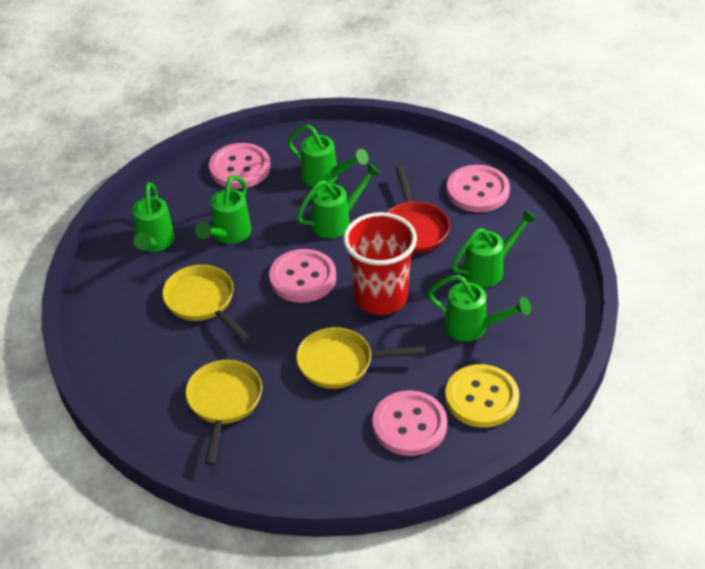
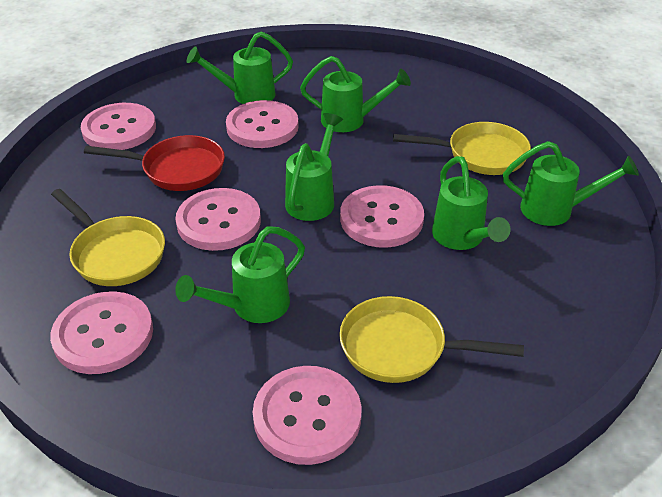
pink button: [209,143,271,189] [269,249,336,303] [372,390,447,456] [447,165,510,212] = 4 -> [50,291,153,374] [81,103,156,150] [175,188,261,251] [226,100,299,148] [253,366,362,465] [340,185,424,248] = 6
red cup: [343,212,417,315] = 1 -> none = 0
yellow button: [445,364,519,428] = 1 -> none = 0

